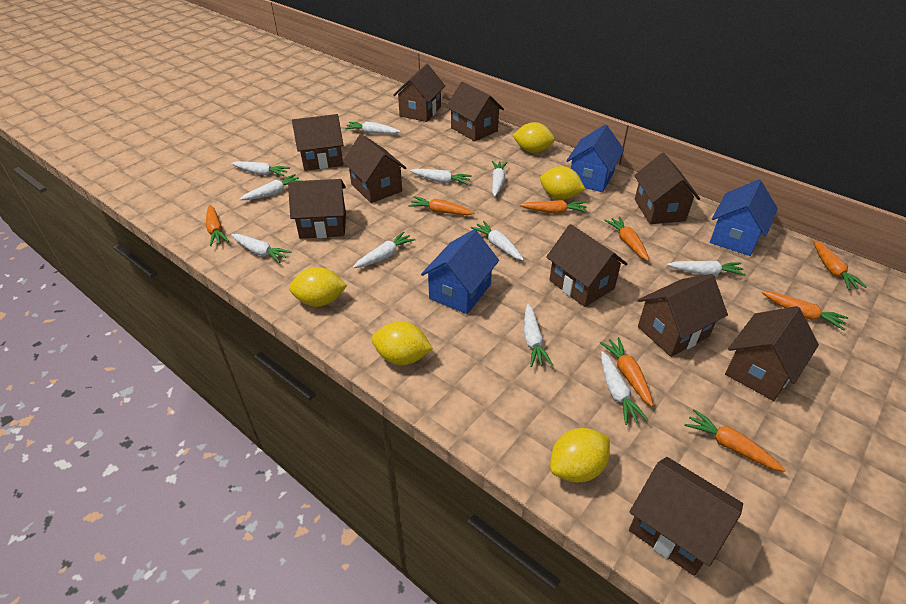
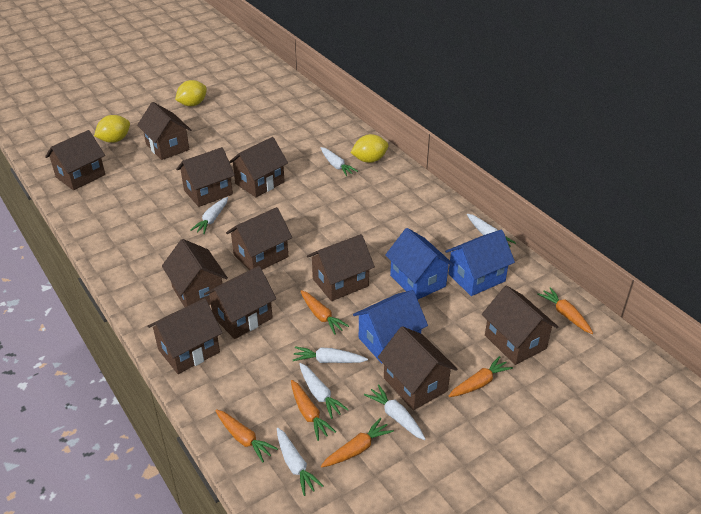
brown house: [288,179,346,239] [292,114,344,171] [342,134,406,203] [393,64,445,122] [446,82,504,141] [546,224,627,307] [629,457,743,576] [634,153,700,224] [638,274,728,357] [725,306,819,401] = 10 -> [45,130,105,190] [137,102,191,160] [147,298,222,374] [162,239,228,307] [176,147,235,207] [204,266,276,339] [226,207,292,270] [229,137,288,197] [307,234,375,301] [378,326,457,410] [482,285,558,365] = 11
orange carrot: [206,205,229,246] [408,196,474,215] [520,200,587,213] [600,337,653,406] [604,216,649,261] [684,409,786,472] [762,291,848,331] [814,240,867,290] = 8 -> [215,409,278,463] [291,380,336,441] [301,290,349,335] [321,418,394,467] [448,356,513,397] [537,287,593,334] = 6
white carrot: [231,161,290,176] [231,234,292,263] [239,174,302,200] [345,121,400,134] [353,231,416,268] [410,169,472,185] [471,221,524,260] [492,161,508,197] [524,304,553,367] [601,351,648,425] [667,261,746,276] = 11 -> [190,197,228,234] [277,428,324,496] [293,347,368,363] [299,363,349,419] [321,147,358,176] [364,384,425,440] [467,214,516,247] = 7
yellow lemon: [289,267,347,307] [372,321,433,365] [512,122,555,153] [540,166,585,200] [550,428,610,482] = 5 -> [94,115,130,143] [175,80,207,106] [350,134,388,163] = 3

